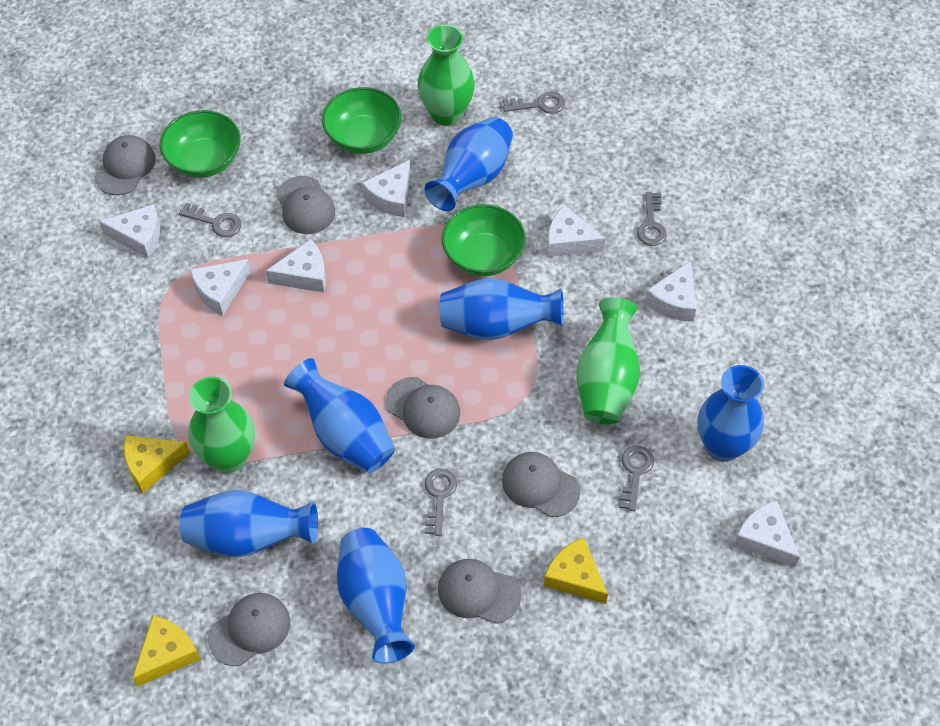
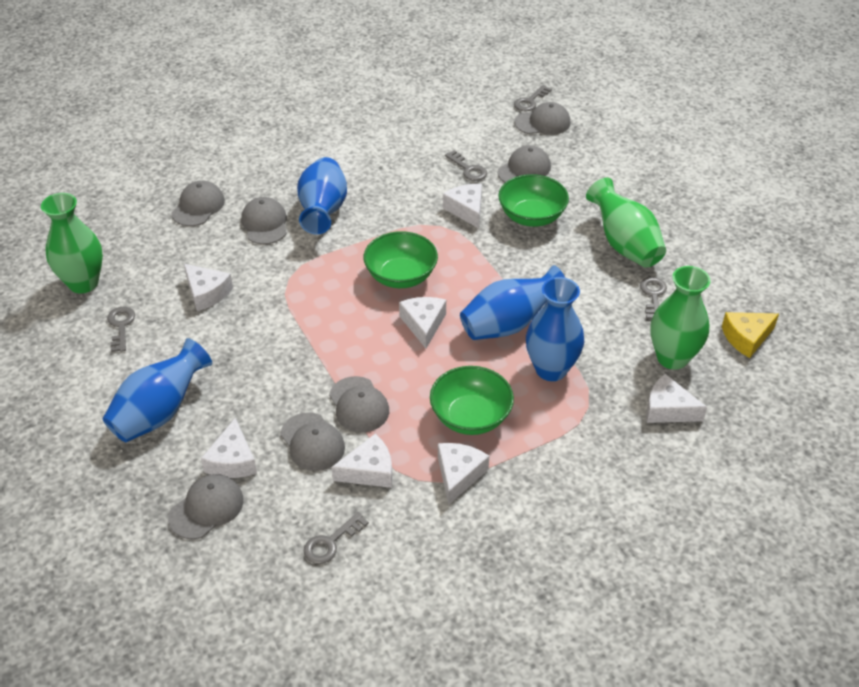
blue vase: [180,490,318,558] [284,358,395,473] [337,528,415,664] [424,117,513,211] [440,278,563,340] [698,365,764,462] = 6 -> [103,338,212,442] [297,157,347,234] [460,265,565,340] [526,277,584,381] = 4
grey cap: [94,135,156,195] [208,593,290,666] [276,176,335,234] [386,377,460,439] [438,559,521,624] [502,452,580,517] = 6 -> [168,474,244,539] [171,181,225,226] [241,197,287,244] [280,412,345,471] [329,376,389,432] [498,145,551,183] [514,102,570,135] = 7
yellow cheese: [124,435,190,493] [133,615,200,687] [544,537,608,604] = 3 -> [722,312,779,358] = 1

